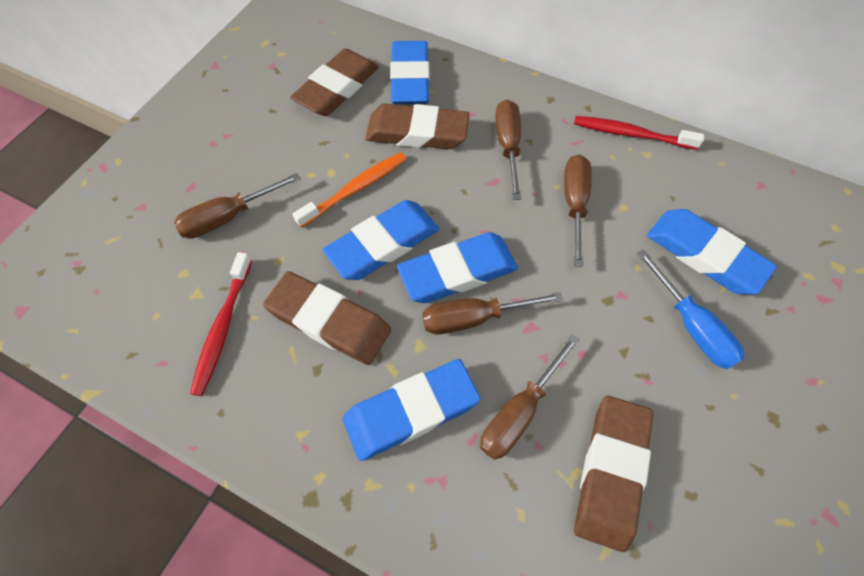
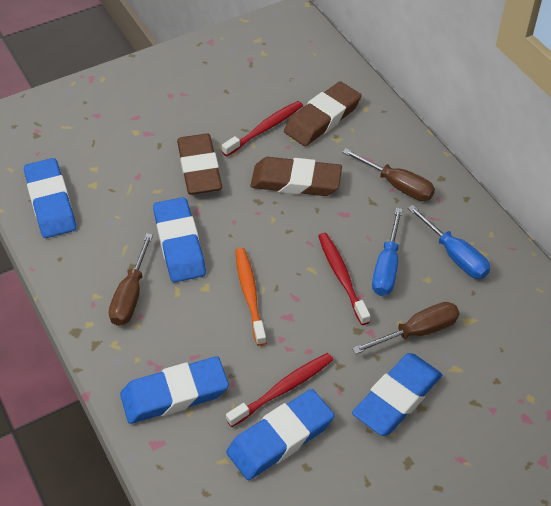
blue screwdriver: [637,249,744,369] = 1 -> [372,208,403,296] [408,205,490,279] = 2
brown eraser: [263,271,391,365] [290,48,379,116] [365,104,469,149] [574,396,654,552] = 4 -> [177,133,222,195] [250,157,342,196] [284,81,361,146] = 3
brown screwdriver: [174,173,301,239] [422,292,563,334] [480,335,580,460] [495,100,521,200] [564,155,592,267] = 5 -> [109,233,153,326] [342,149,435,201] [352,302,460,354] = 3
red toothbrush: [190,252,252,396] [574,116,704,150] = 2 -> [222,101,303,156] [226,353,333,427] [318,233,370,325] = 3

